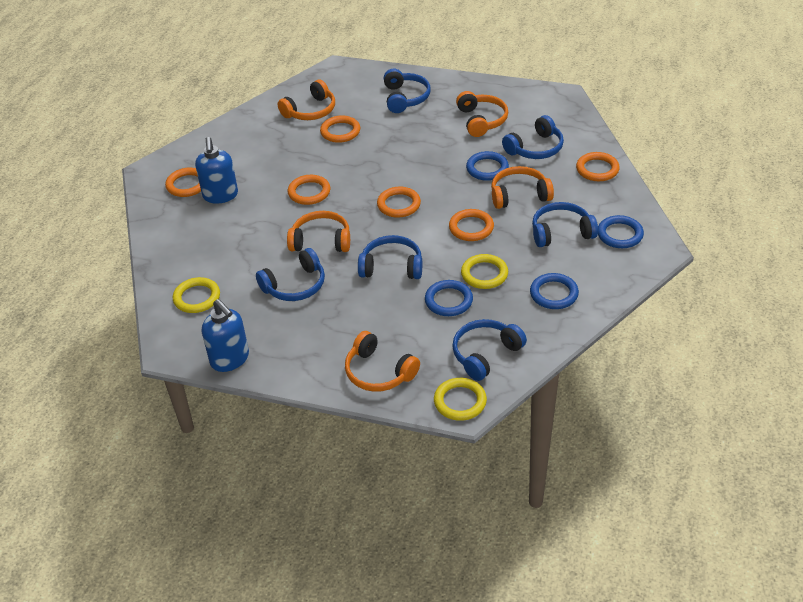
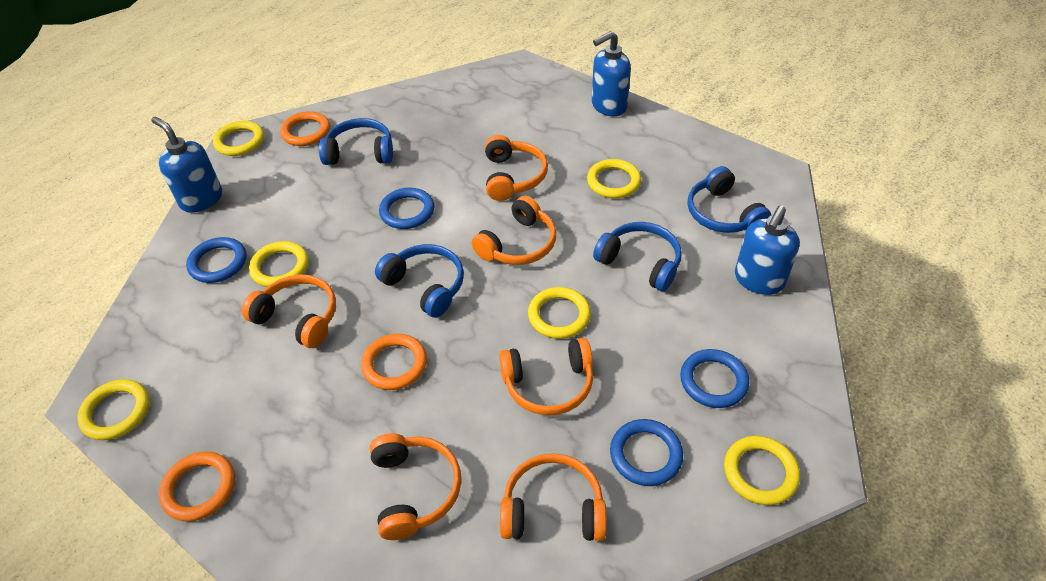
blue headphones: [256,248,325,301] [358,235,422,279] [384,69,431,113] [452,319,527,381] [502,115,564,159] [532,202,598,247] = 6 -> [319,118,393,165] [375,244,464,318] [593,222,682,292] [687,166,771,233] = 4
blue soap dispenser: [195,137,238,204] [202,299,249,372] = 2 -> [151,116,222,213] [592,31,631,116] [735,205,800,295] = 3
orange headphones: [278,80,335,120] [287,211,350,252] [345,331,420,392] [456,91,508,137] [491,166,554,209] = 5 -> [242,274,336,348] [370,433,461,540] [472,196,556,265] [485,135,548,201] [499,338,593,415] [500,453,607,541] = 6
orange ring: [165,167,201,197] [288,175,330,205] [320,115,360,143] [377,187,421,218] [449,209,494,241] [576,152,620,181] = 6 -> [159,452,235,521] [280,111,330,146] [361,334,427,390] = 3
yellow ring: [173,277,220,313] [434,378,487,421] [461,254,508,289] = 3 -> [77,379,150,440] [213,121,264,156] [249,241,309,287] [528,287,591,339] [587,159,641,198] [724,436,800,505] = 6

